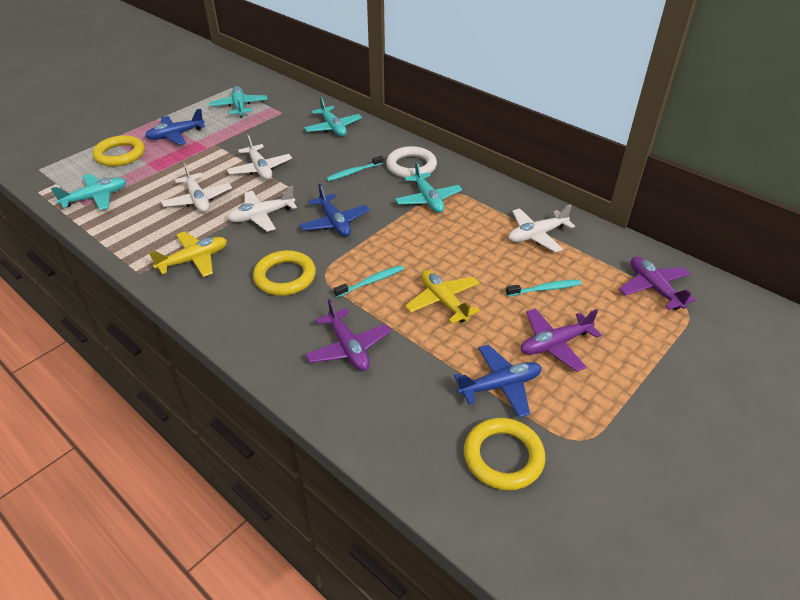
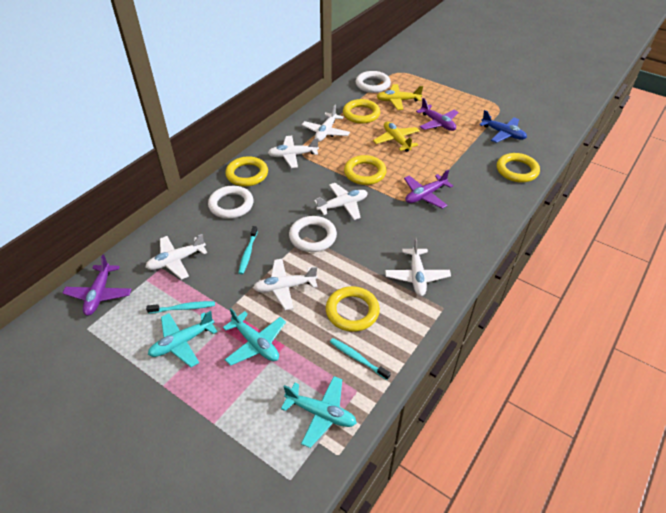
blue plane: [145,109,205,145] [299,184,369,237] [454,344,542,418] = 3 -> [479,110,527,143] = 1
turquoise plane: [51,174,126,210] [209,86,268,118] [304,96,362,136] [395,161,462,213] = 4 -> [148,311,217,367] [223,308,286,366] [281,376,357,448] = 3
white plane: [161,163,232,212] [227,134,292,180] [227,186,297,232] [508,204,575,253] = 4 -> [145,234,207,280] [253,259,318,310] [268,136,319,168] [302,105,350,142] [314,183,368,220] [385,238,451,296] = 6
white ring: [386,146,437,178] = 1 -> [208,186,253,219] [289,216,337,252] [356,71,391,93] = 3
yellow ring: [92,135,145,167] [253,250,316,296] [464,418,546,491] = 3 -> [225,156,268,186] [326,286,380,332] [343,99,380,124] [344,155,386,185] [497,153,540,183] = 5

